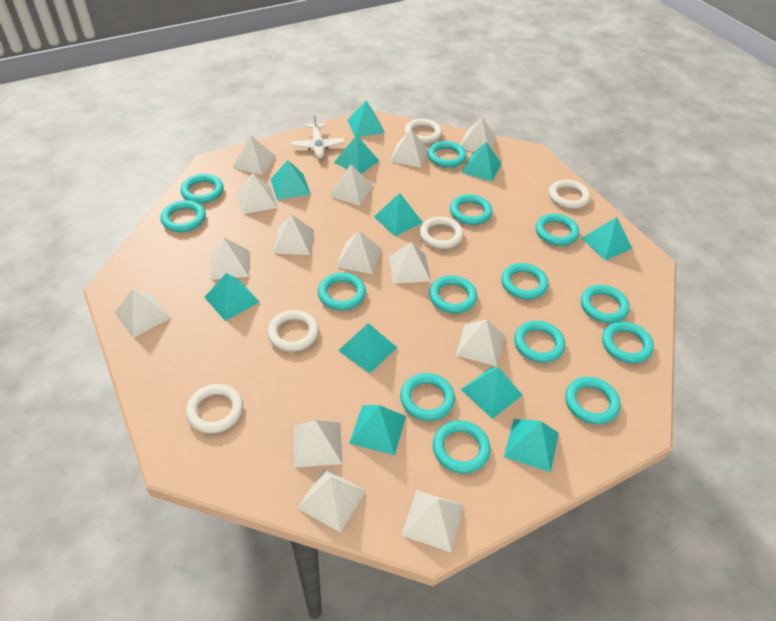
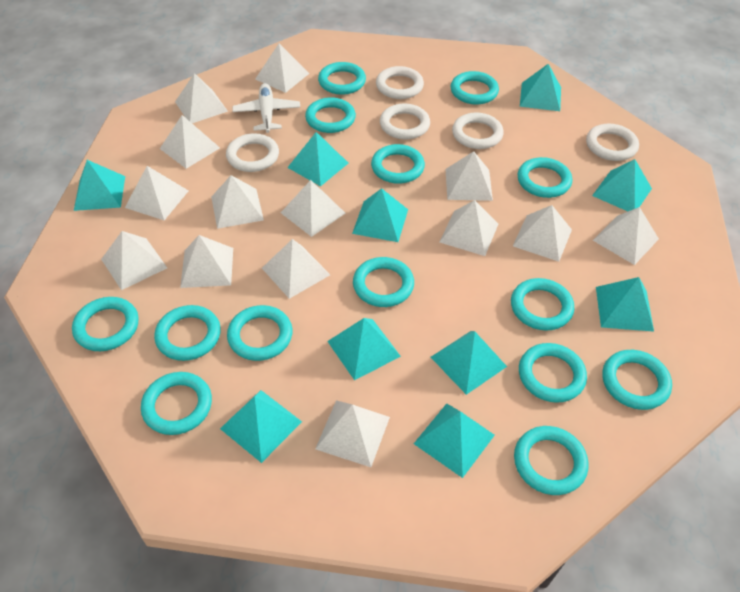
turquoise pyramid: [204,273,260,321] [271,160,311,200] [334,135,379,174] [338,323,397,373] [347,101,385,137] [349,405,406,455] [374,193,423,236] [461,367,522,419] [462,142,502,182] [504,419,559,472] [581,217,633,260] = 11 -> [74,160,125,211] [220,390,302,463] [287,132,348,186] [327,318,401,380] [352,188,408,242] [414,403,495,478] [431,331,507,395] [520,64,561,111] [592,159,652,211] [596,277,654,332] = 10

